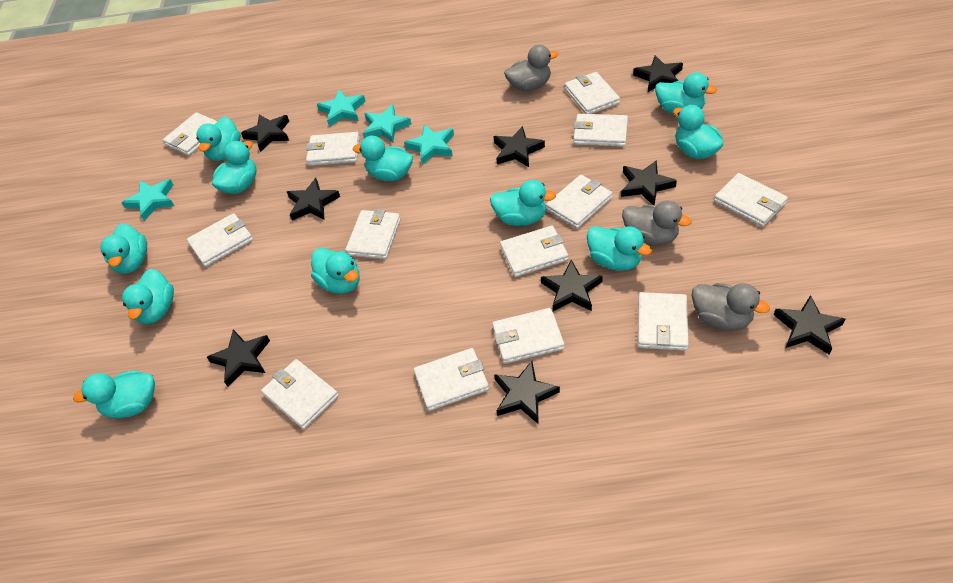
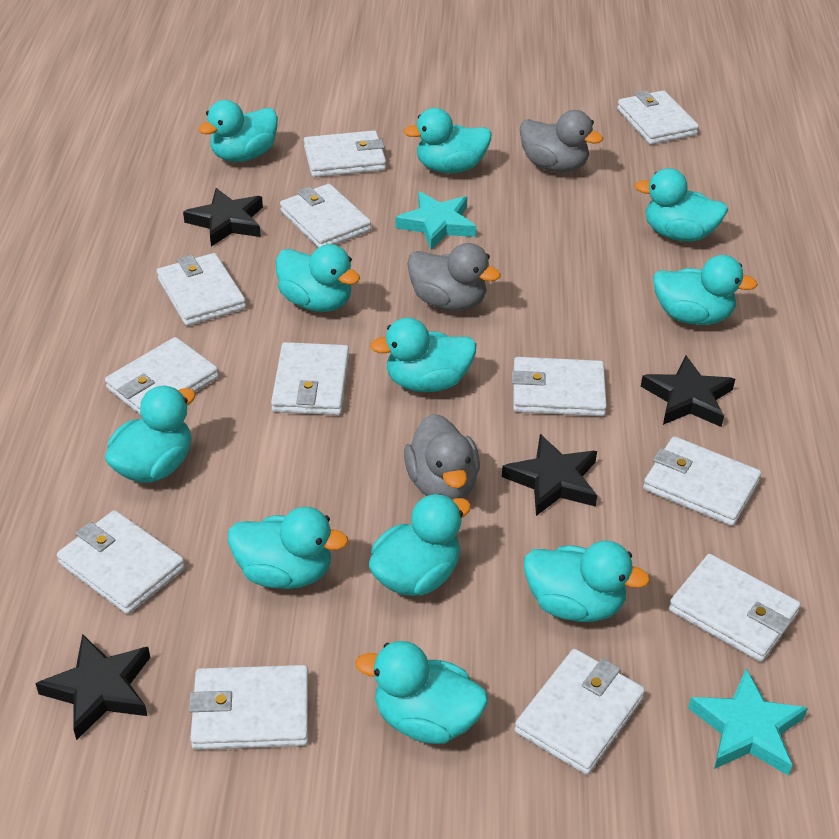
black star: [207,330,270,387] [241,114,289,152] [287,178,340,220] [493,126,545,167] [494,361,560,424] [541,260,603,311] [621,160,677,205] [633,55,683,92] [774,295,845,355] = 9 -> [35,634,150,740] [183,188,263,247] [502,434,597,516] [641,355,735,427] = 4
turquoise star: [121,179,174,221] [317,89,366,127] [363,104,412,143] [404,124,454,165] = 4 -> [395,192,476,250] [688,669,808,776] = 2
white wallet: [163,112,217,156] [187,213,253,267] [261,359,339,429] [306,132,360,166] [345,209,401,259] [414,348,489,411] [492,308,564,364] [500,226,569,277] [546,175,612,229] [565,72,620,114] [573,114,628,147] [638,292,689,351] [714,173,788,227] = 13 -> [57,510,185,614] [105,337,219,415] [157,253,246,326] [189,665,309,750] [271,342,349,415] [280,184,371,248] [304,130,386,177] [512,357,607,416] [515,649,645,775] [617,90,699,145] [643,436,761,526] [669,554,801,662] = 12

